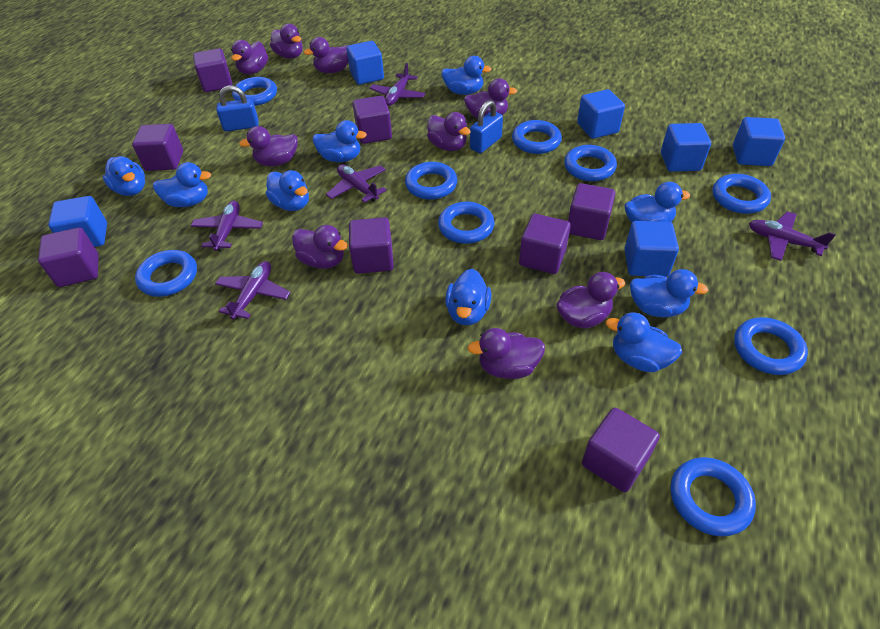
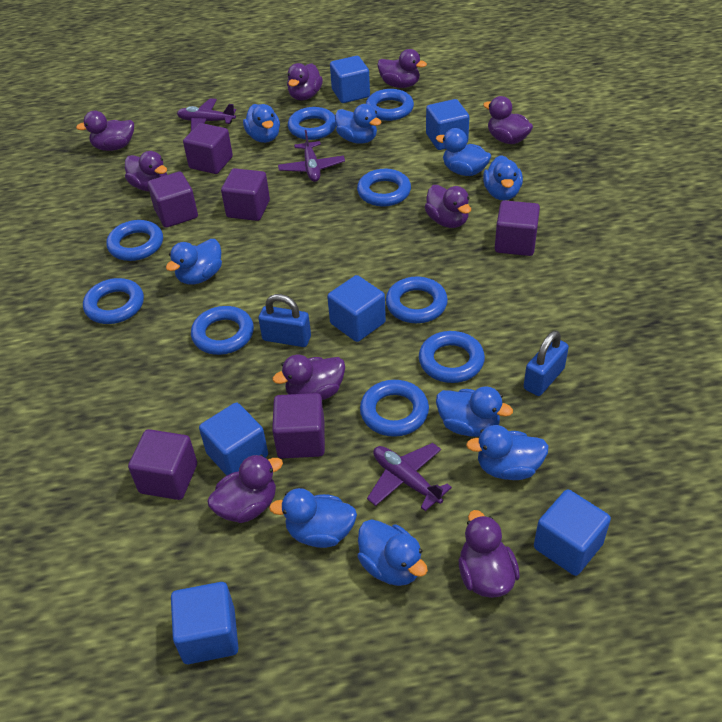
purple cube: [38,227,99,287] [132,124,183,171] [193,48,232,92] [349,217,394,274] [352,96,392,144] [519,214,571,274] [568,183,615,240] [582,408,660,492] = 8 -> [128,429,197,500] [148,172,198,228] [183,123,233,174] [221,168,270,221] [272,393,325,458] [495,200,540,256] = 6
purple plane: [191,201,263,251] [215,261,290,319] [326,164,387,203] [369,63,425,106] [749,211,836,261] = 5 -> [177,98,236,131] [278,130,345,182] [367,443,452,511] = 3

